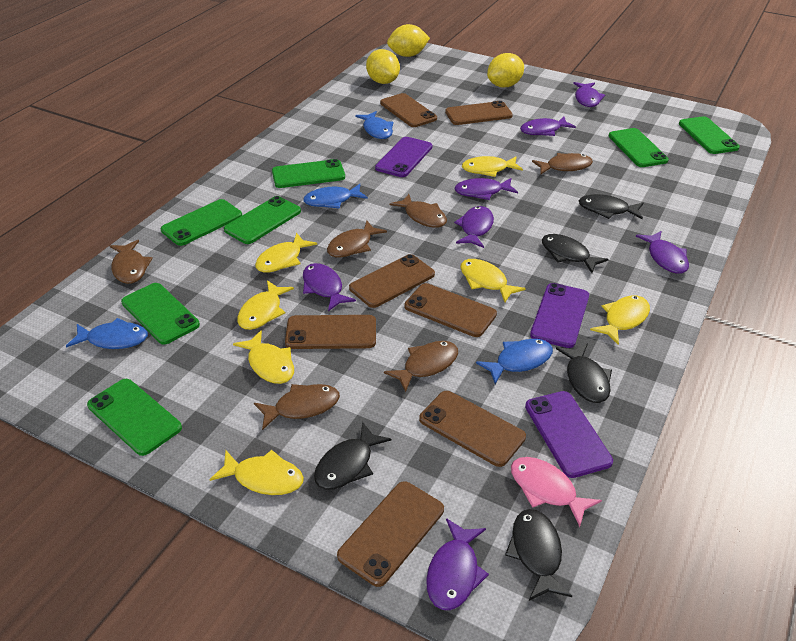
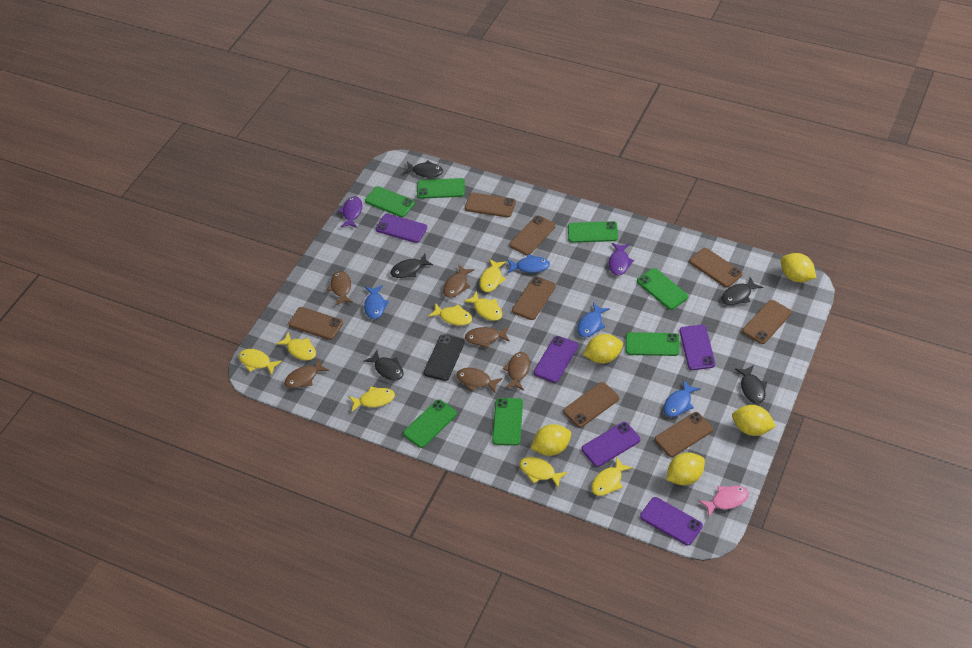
black phone: none = 0 -> [424,334,465,381] = 1
brown phone: [285,315,376,349] [337,481,444,587] [349,254,435,308] [380,93,437,127] [404,283,497,337] [419,391,526,467] [445,101,513,125] = 7 -> [289,307,343,340] [465,193,516,217] [509,215,555,255] [512,276,556,320] [563,382,619,427] [655,412,713,457] [690,248,742,287] [742,300,792,344] = 8
purple fish: [303,263,356,311] [426,518,489,610] [454,206,494,248] [455,178,518,200] [520,116,576,136] [573,82,605,107] [636,231,689,274] = 7 -> [338,196,362,228] [609,243,634,276] = 2
purple phone: [375,137,432,177] [525,391,613,478] [530,283,589,348] = 3 -> [376,214,427,243] [534,336,578,383] [582,422,640,467] [640,497,703,545] [680,325,715,370] = 5
yellow fish: [210,450,304,495] [233,330,294,384] [237,280,294,330] [255,233,317,272] [460,259,526,302] [462,156,523,177] [590,295,650,345] = 7 -> [238,349,282,375] [276,332,316,360] [349,386,395,412] [428,303,472,326] [463,291,502,321] [480,259,506,292] [520,457,568,487] [591,458,633,496] = 8
yellow lemon: [366,49,400,84] [387,24,430,57] [487,53,524,88] = 3 -> [530,424,571,456] [583,334,623,364] [666,452,705,485] [732,405,776,436] [781,253,816,282] = 5

